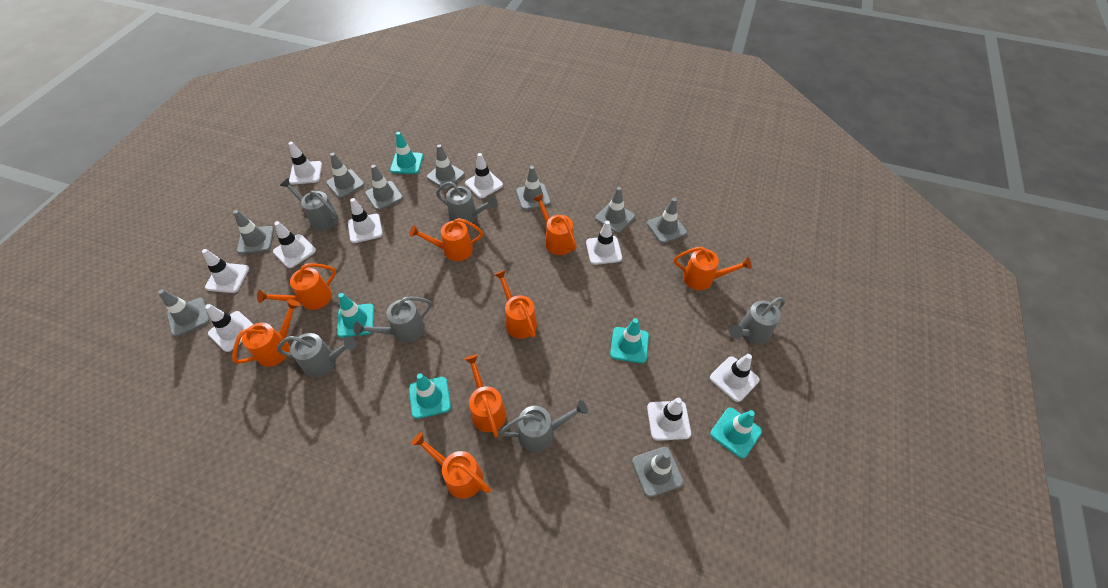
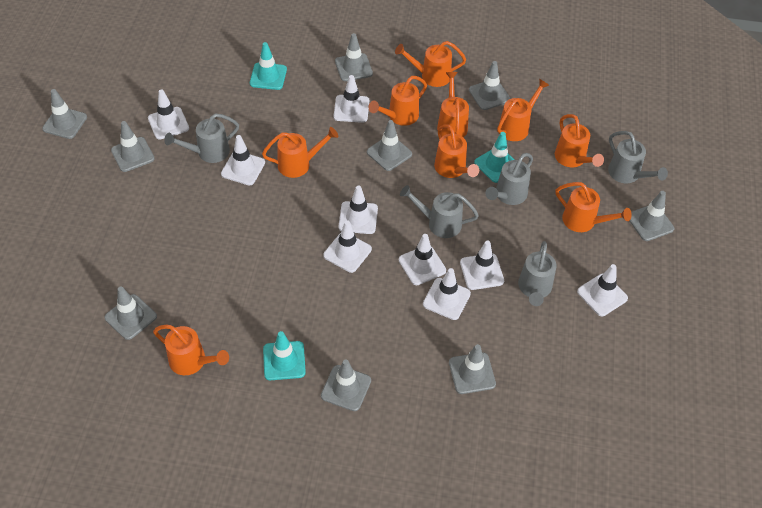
grey watering can: [277,333,356,377] [280,178,339,231] [354,296,432,343] [436,181,497,225] [500,400,588,452] [729,297,785,344] = 6 -> [164,114,239,163] [400,185,479,238] [486,153,533,205] [518,241,556,306] [608,131,668,183] = 5
orange watering can: [232,299,300,367] [257,263,336,310] [409,218,483,261] [411,432,491,499] [465,354,506,437] [494,270,537,339] [533,194,577,255] [674,246,752,290] = 8 -> [153,325,229,375] [262,127,338,178] [369,76,427,126] [395,41,466,87] [434,124,479,178] [437,72,469,137] [497,79,549,141] [555,114,604,167] [556,182,632,232] = 9
turquoise traffic cone: [337,293,374,338] [390,132,423,174] [409,373,451,419] [610,318,649,363] [710,408,762,458] = 5 -> [250,42,287,90] [263,331,306,380] [474,132,515,183] = 3

